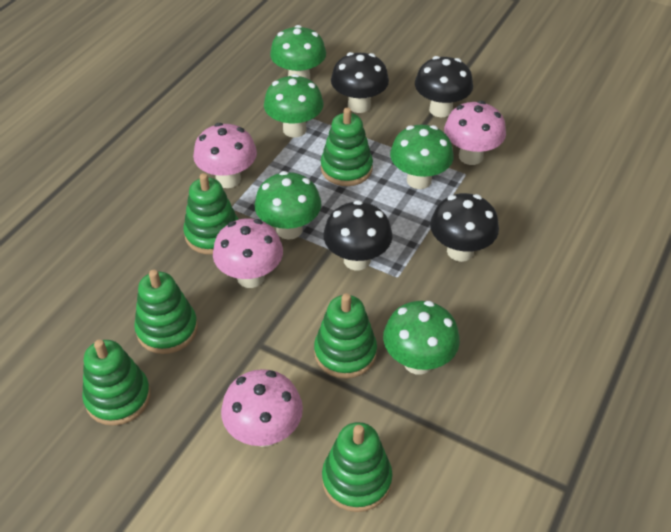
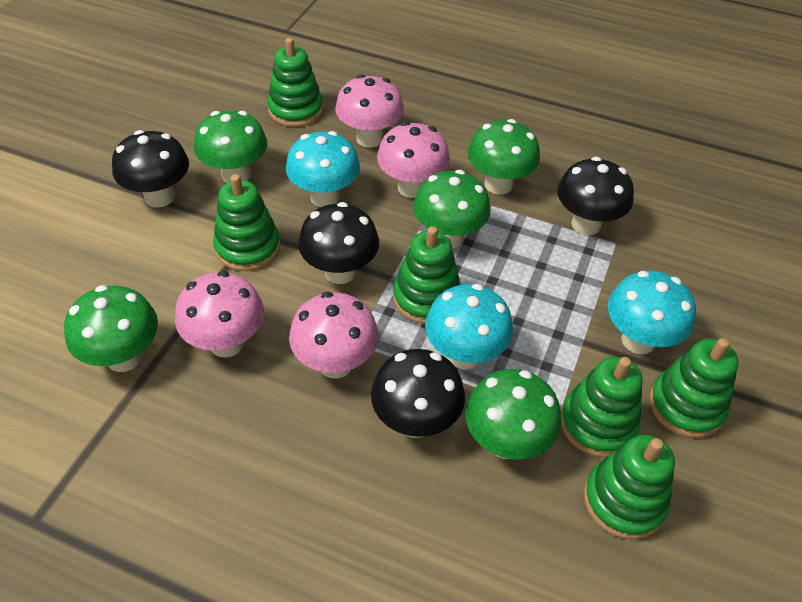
turquoise mushroom: none = 0 -> [286,131,360,207] [425,284,513,369] [608,271,696,354] = 3

